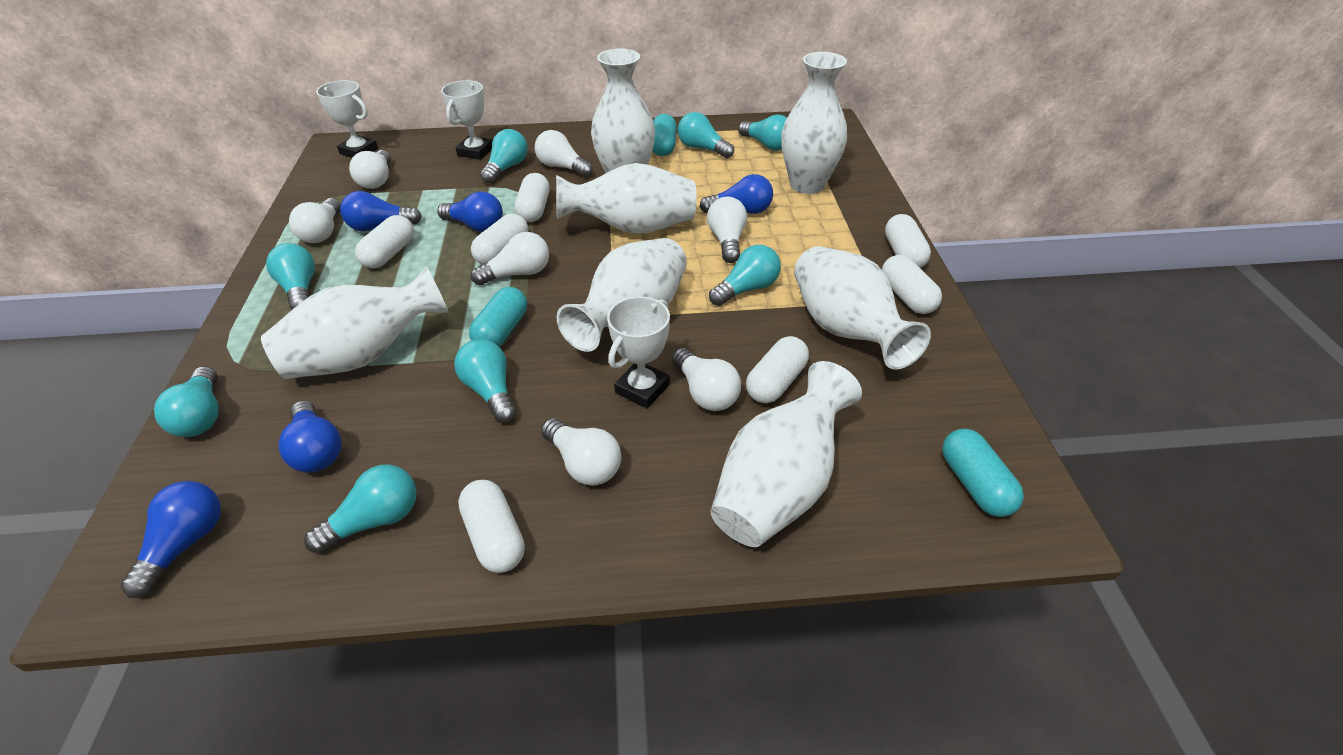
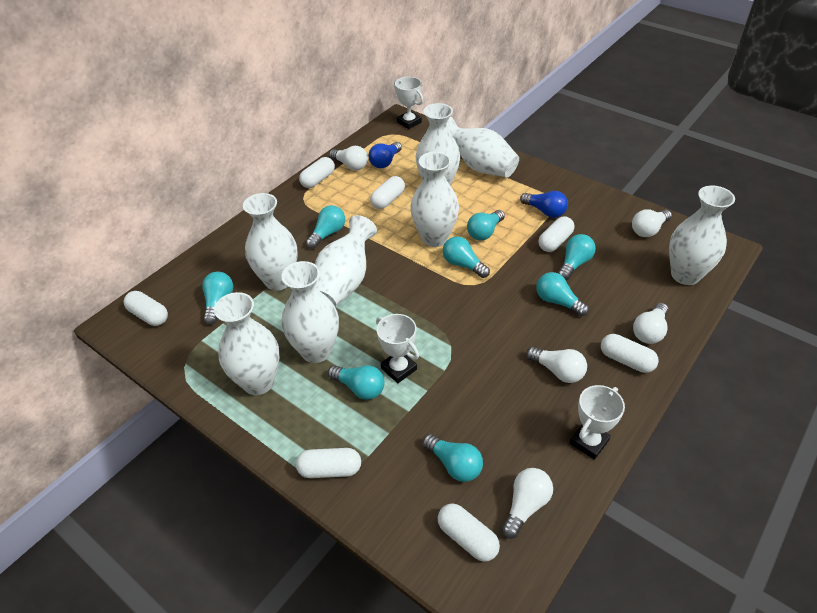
blue light bulb: [121,481,221,598] [278,401,341,473] [340,191,422,231] [437,191,503,232] [699,174,773,214] = 5 -> [369,142,402,168] [520,191,568,218] = 2
turquoise capsule: [469,287,527,347] [652,114,677,156] [942,429,1024,517] = 3 -> none = 0
white light bulb: [289,198,341,243] [349,150,391,189] [471,232,549,285] [535,130,593,177] [541,418,621,486] [672,348,741,411] [707,197,747,263] = 7 -> [329,146,368,171] [502,468,553,539] [526,347,587,383] [632,209,672,237] [633,303,668,344] = 5
white vase: [261,266,449,379] [556,163,697,234] [557,238,687,352] [591,49,655,173] [711,361,862,547] [781,52,847,194] [794,246,931,370] = 7 -> [214,292,279,395] [243,193,298,291] [281,261,339,363] [314,215,377,307] [410,152,459,247] [415,103,460,186] [447,117,519,178] [669,186,735,285] = 8

